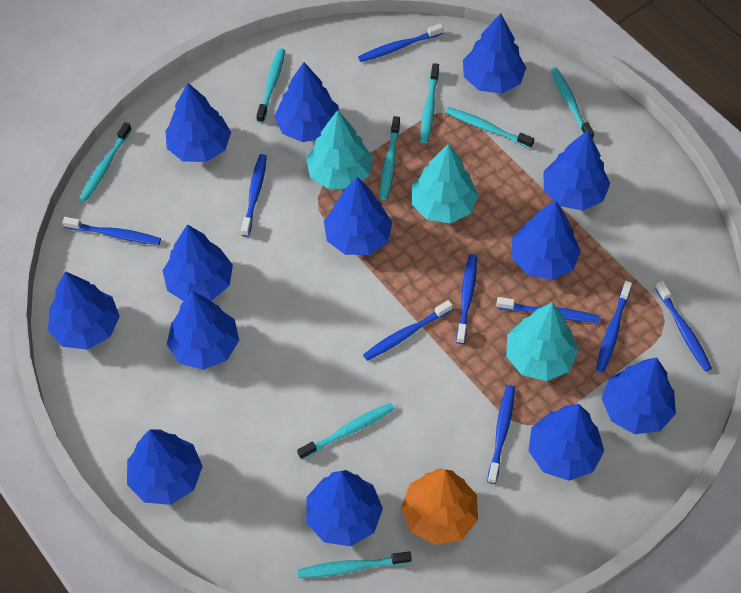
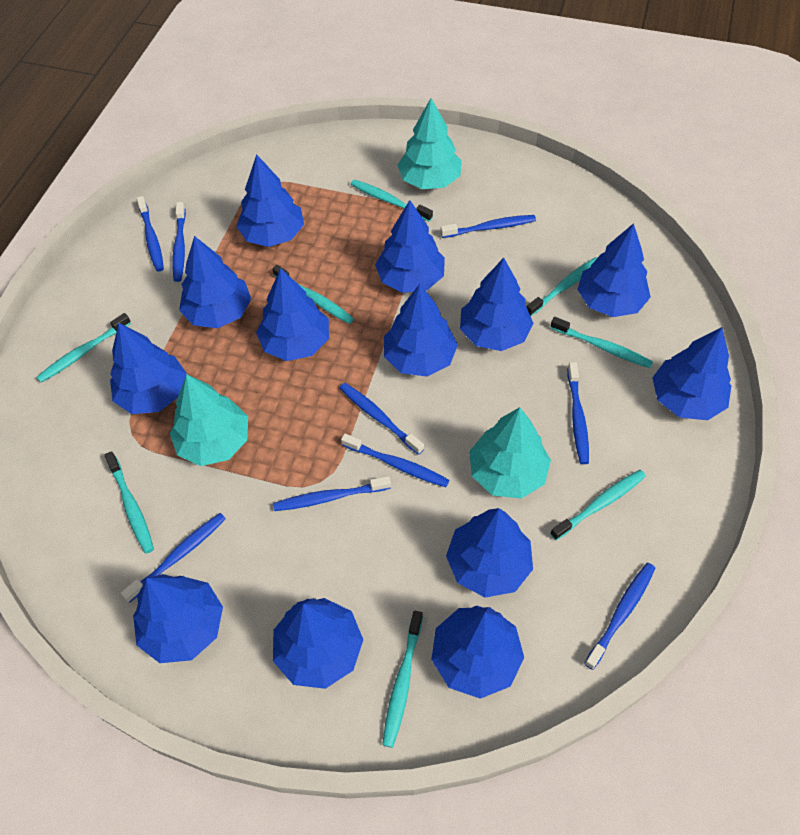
orange tree: [401,468,478,545] = 1 -> none = 0

